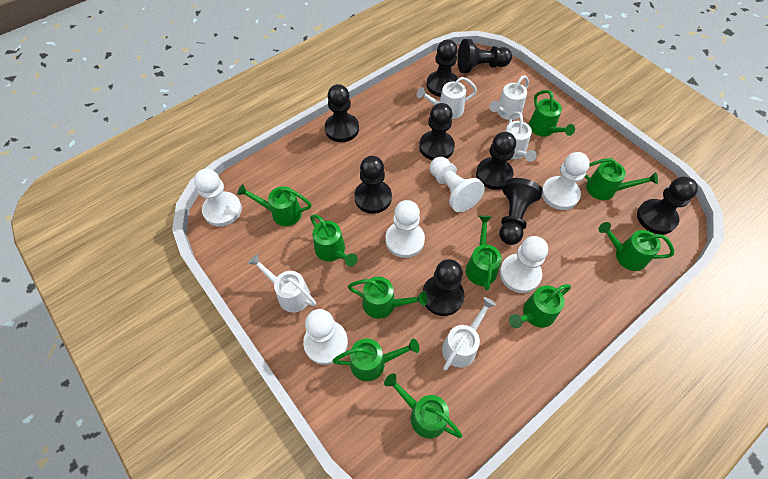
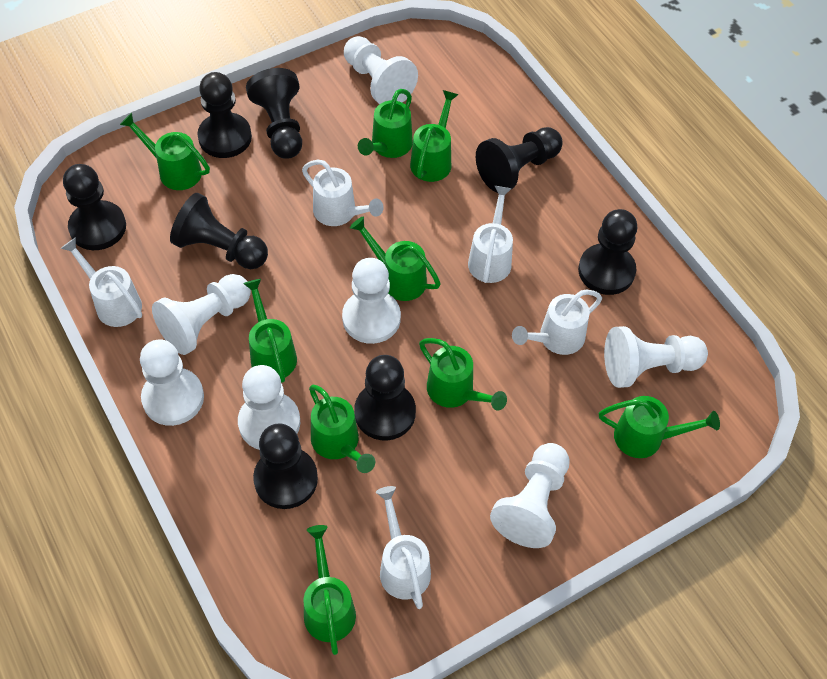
black pawn: [325,84,359,142] [354,156,392,214] [419,103,455,160] [422,259,464,316] [427,39,458,97] [457,39,512,73] [476,132,516,190] [499,178,543,245] [637,177,698,234] = 9 -> [63,164,126,250] [170,193,268,269] [197,72,252,158] [246,68,302,159] [253,423,318,509] [354,355,416,441] [476,127,563,193] [578,209,637,295] = 8
green watering can: [237,184,312,226] [310,214,358,266] [332,338,419,381] [348,277,428,319] [384,373,462,439] [466,216,502,290] [509,284,571,328] [529,90,575,137] [585,158,658,200] [598,222,674,271] = 10 -> [120,113,210,190] [243,279,297,383] [304,525,356,655] [309,385,375,473] [350,217,441,301] [358,89,413,158] [410,90,458,182] [419,338,507,411] [599,396,720,458] = 9
white pawn: [194,169,242,227] [303,309,348,365] [385,200,425,258] [430,157,485,212] [500,236,548,293] [542,152,590,210] = 6 -> [140,339,204,426] [152,274,251,355] [238,365,300,450] [342,258,401,344] [344,36,418,104] [490,443,570,548] [604,326,708,388] = 7

